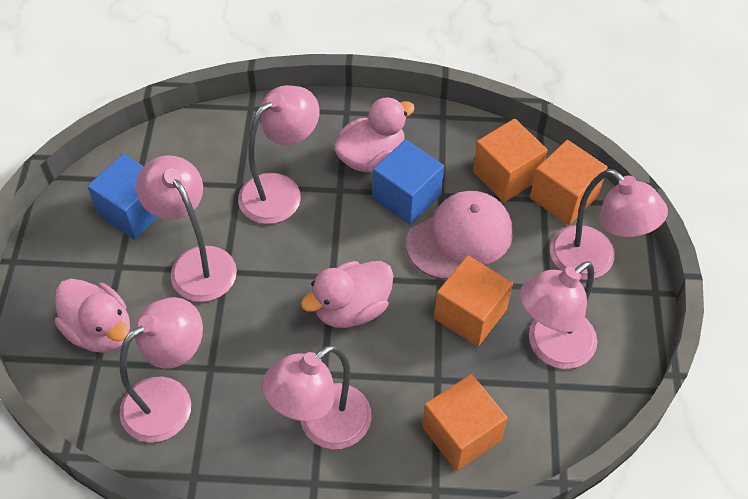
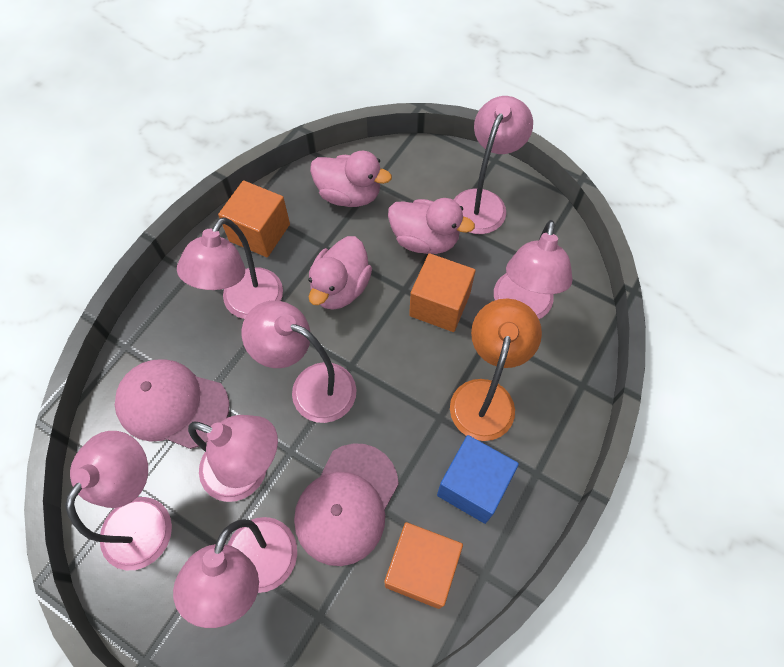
blue cube: [87,154,158,240] [373,139,444,225] = 2 -> [437,435,519,524] = 1
orange cube: [422,374,508,471] [434,256,513,347] [473,119,547,202] [530,140,608,225] = 4 -> [218,180,290,257] [384,522,463,609] [409,253,476,332] = 3
orange lamp: none = 0 -> [450,299,542,441] = 1
pink cap: [406,191,513,279] = 1 -> [115,359,229,449] [294,443,399,566] = 2
pink lamp: [120,297,203,442] [136,155,237,302] [238,85,319,224] [262,345,372,449] [520,261,597,369] [550,169,668,280] = 6 -> [65,431,172,570] [173,517,297,628] [177,217,283,319] [188,415,278,502] [242,300,357,423] [454,96,533,234] [494,220,573,319] = 7

